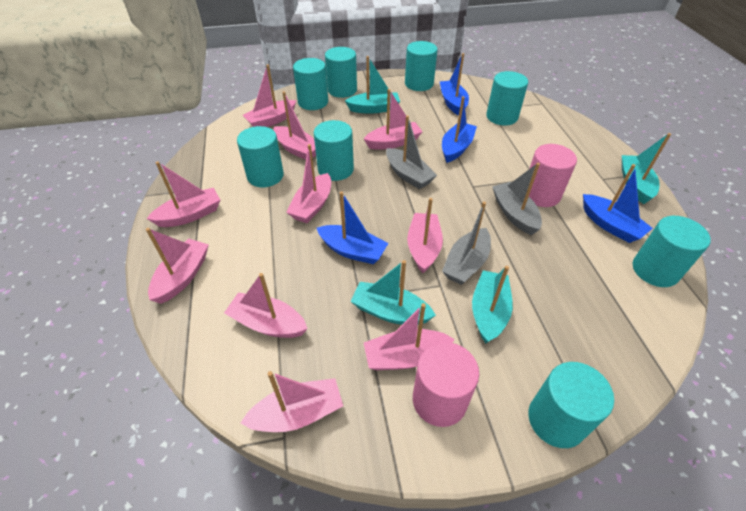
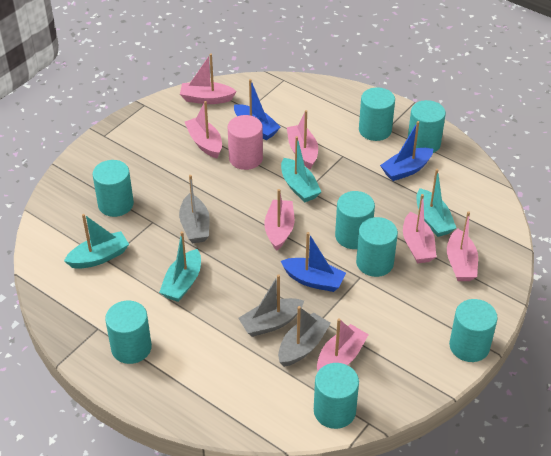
blue boat: [317,191,388,264] [440,53,469,115] [442,96,477,163] [583,164,653,243] = 4 -> [234,79,280,140] [281,232,346,292] [380,121,433,181] = 3
pink boat: [146,228,209,304] [147,161,220,227] [224,273,308,338] [241,371,343,432] [243,65,296,127] [273,91,316,160] [286,144,331,223] [364,89,423,150] [364,303,455,370] [407,198,443,273] = 10 -> [180,53,237,104] [185,101,222,158] [264,189,295,251] [287,110,318,169] [317,318,369,371] [403,194,436,263] [447,211,478,281] = 7
pink cylinder: [413,342,479,427] [529,144,577,207] = 2 -> [228,115,263,170] = 1

